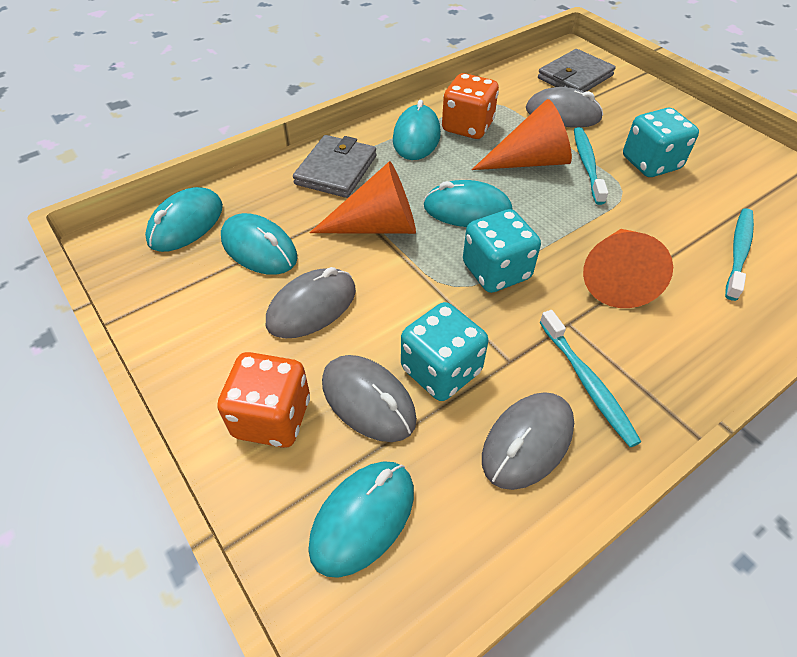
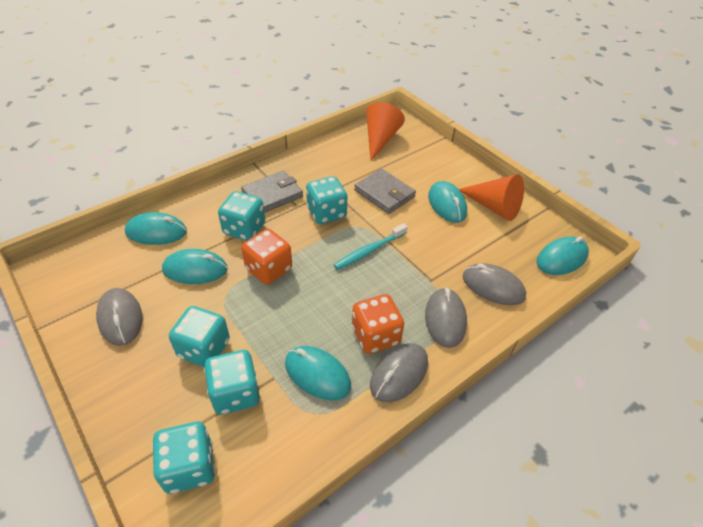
orange cone: [309,161,416,234] [471,99,572,170] [583,229,673,308] = 3 -> [366,102,405,161] [459,174,524,221] = 2
turquoise dice: [401,302,488,401] [463,209,541,293] [623,108,699,177] = 3 -> [152,422,215,494] [169,306,230,367] [204,350,260,415] [218,191,265,241] [306,176,347,224] = 5
turquoise toothbrush: [539,310,641,447] [574,127,608,205] [725,208,754,301] = 3 -> [334,223,408,270] = 1

